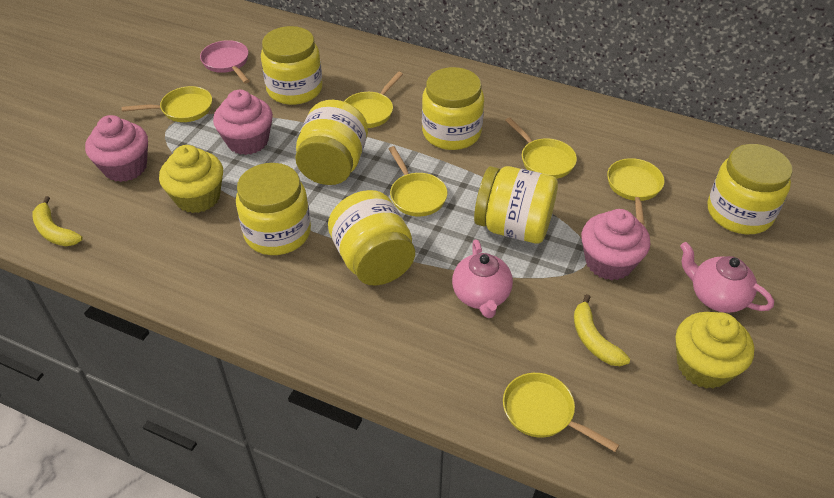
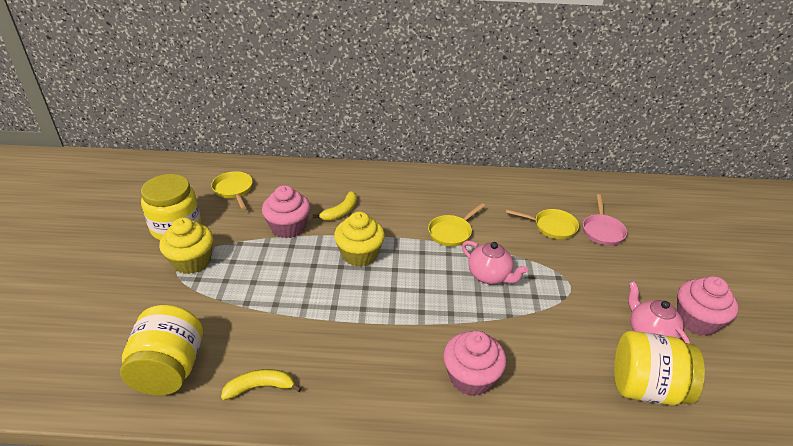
yellow jar: [236,163,311,255] [261,26,323,105] [295,100,368,185] [328,190,415,286] [422,67,484,150] [474,166,558,244] [708,144,793,234] = 7 -> [120,305,203,396] [141,174,201,240] [614,331,705,405] = 3
yellow pan: [122,86,212,122] [344,72,403,128] [389,146,447,216] [503,373,619,452] [505,117,577,179] [607,158,664,225] = 6 -> [211,171,253,210] [428,203,485,247] [506,209,579,239] = 3

